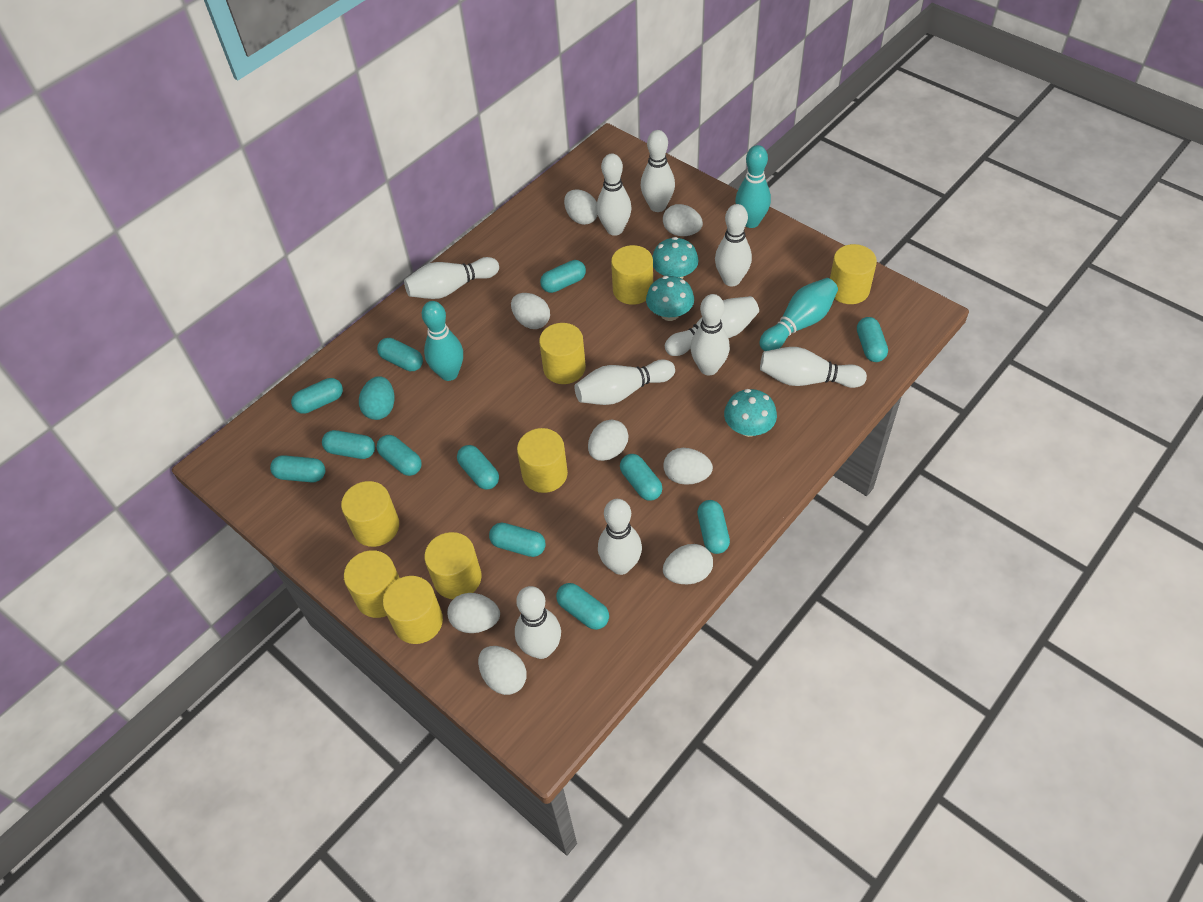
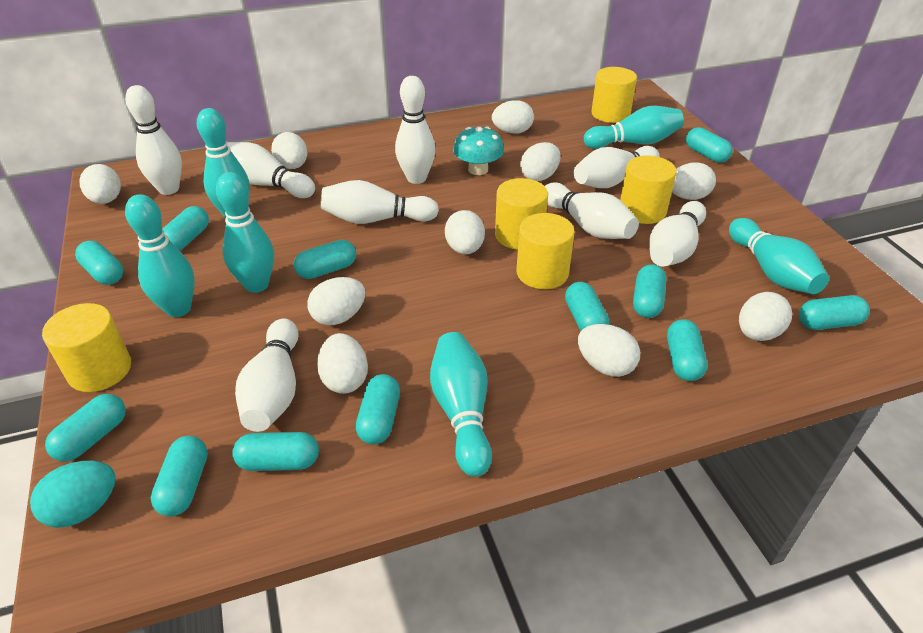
turquoise bowling pin: [422,301,463,381] [735,145,771,228] [759,278,838,351] = 3 -> [125,194,195,317] [197,108,250,219] [216,172,274,293] [430,332,492,477] [584,106,684,149] [729,218,829,294] = 6
turquoise mushroom: [646,276,694,321] [652,237,699,279] [724,389,777,437] = 3 -> [453,126,504,175] = 1
white bowling pin: [404,257,499,299] [515,586,561,659] [574,359,675,405] [597,154,632,236] [598,499,642,575] [640,130,675,212] [665,296,759,356] [690,294,730,375] [715,204,752,286] [760,347,867,388] = 10 -> [125,85,182,195] [227,142,315,198] [235,319,298,432] [321,180,439,224] [395,76,436,184] [545,182,639,239] [574,146,659,188] [649,201,706,266] = 8
white egg: [447,593,500,633] [478,646,527,695] [511,293,550,329] [564,189,598,225] [588,419,629,461] [663,204,703,236] [663,448,713,485] [663,544,713,584] = 8 -> [80,164,121,204] [271,132,307,169] [307,277,365,325] [317,333,368,394] [445,210,485,254] [492,100,534,134] [520,142,561,181] [578,324,640,377] [672,162,716,200] [739,292,792,341] = 10
yellow cylinder: [341,481,399,547] [344,550,399,618] [383,576,443,644] [424,532,482,599] [517,428,568,493] [539,323,586,384] [611,245,653,305] [830,244,877,304] = 8 -> [42,303,131,392] [495,178,548,250] [516,213,575,289] [591,67,637,123] [620,155,677,224] = 5

